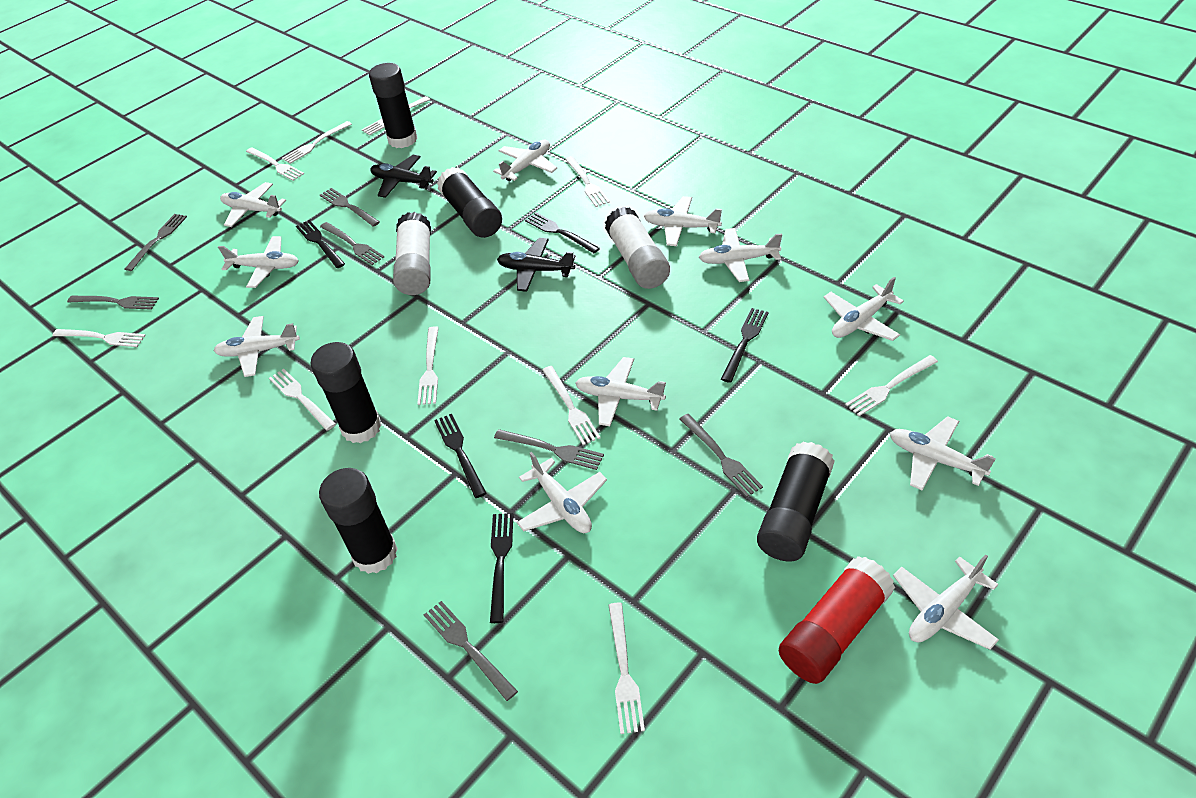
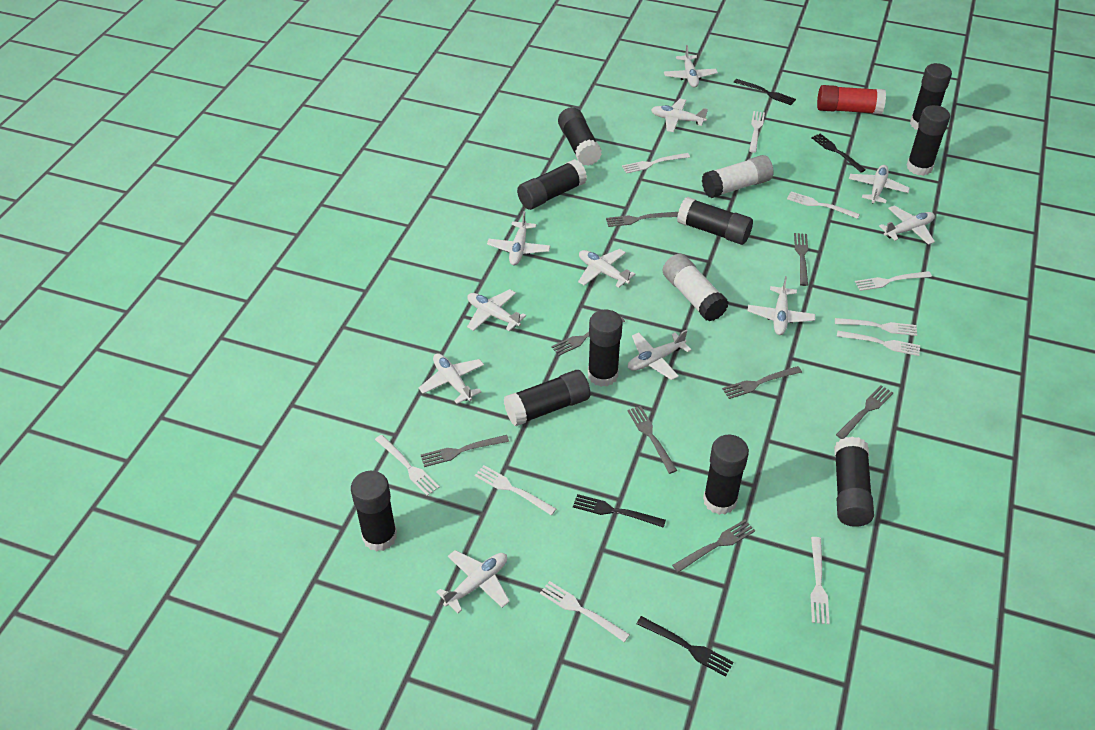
black fork: [296,220,345,268] [434,414,486,498] [490,513,514,623] [525,212,600,253] [721,308,769,383] = 5 -> [573,494,666,528] [637,616,733,677] [734,79,796,105] [811,134,866,173] = 4
black glue stick: [311,342,381,443] [319,468,398,574] [369,63,418,148] [437,167,502,238] [757,442,835,562] = 5 -> [351,471,397,552] [504,370,590,426] [517,159,587,210] [558,107,602,166] [588,310,622,387] [677,197,753,245] [703,435,749,515] [834,436,874,527] [907,105,950,176] [910,63,952,130] = 10
black plane: [370,155,437,198] [497,238,575,292] = 2 -> none = 0
grey fork: [67,296,159,310] [125,214,187,271] [320,188,380,227] [320,222,384,265] [424,601,518,701] [494,429,604,470] [679,414,763,497] = 7 -> [421,435,509,467] [551,317,625,356] [606,212,678,227] [627,406,677,474] [672,520,755,573] [722,366,802,399] [794,233,808,286] [836,385,893,439] = 8

